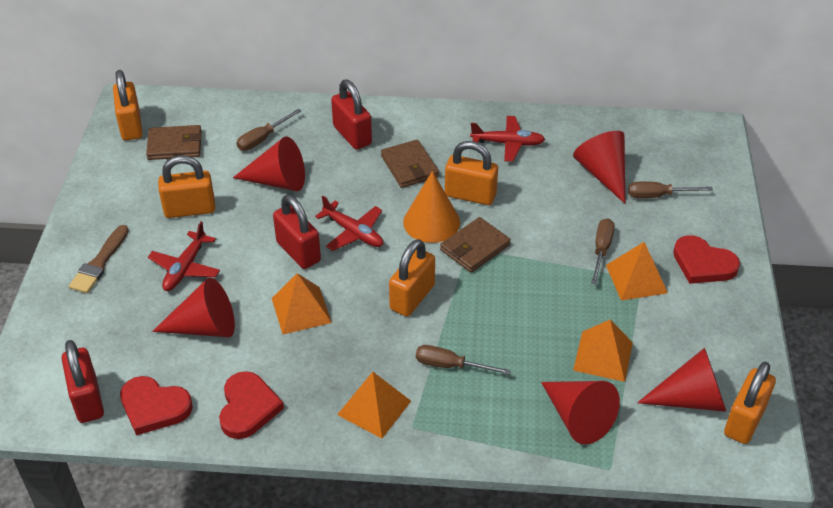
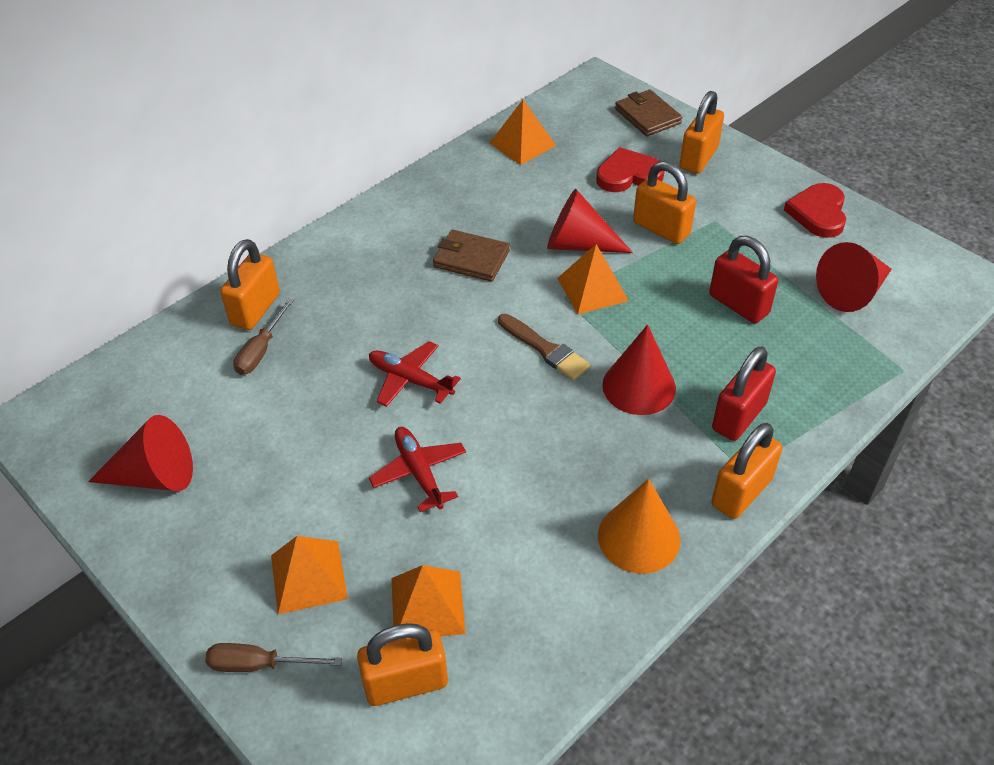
brown screwdriver: [237,109,301,151] [416,345,511,375] [591,218,615,284] [628,182,713,198] = 4 -> [205,643,342,672] [233,298,294,375] = 2
brown wallet: [146,125,202,160] [381,140,439,188] [440,217,511,272] = 3 -> [433,230,510,282] [615,90,682,136] = 2
red cone: [152,278,235,337] [233,136,305,191] [541,381,620,445] [573,131,625,204] [637,348,726,412] = 5 -> [88,415,193,491] [547,189,633,253] [602,324,676,415] [816,242,892,312] = 4
red heart: [120,376,193,435] [219,371,284,439] [673,235,740,284] = 3 -> [596,147,665,192] [784,183,846,238] = 2
red padlock: [61,340,104,423] [273,195,321,269] [331,80,372,150] = 3 -> [709,236,778,323] [712,346,776,441] = 2
red plane: [148,221,220,291] [315,196,383,251] [470,116,545,162] = 3 -> [369,341,461,407] [369,427,466,512] = 2

